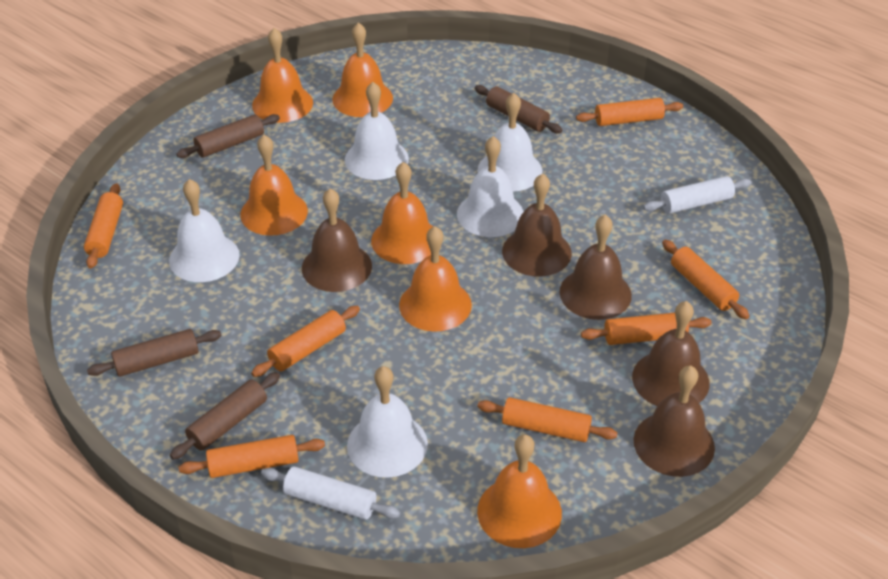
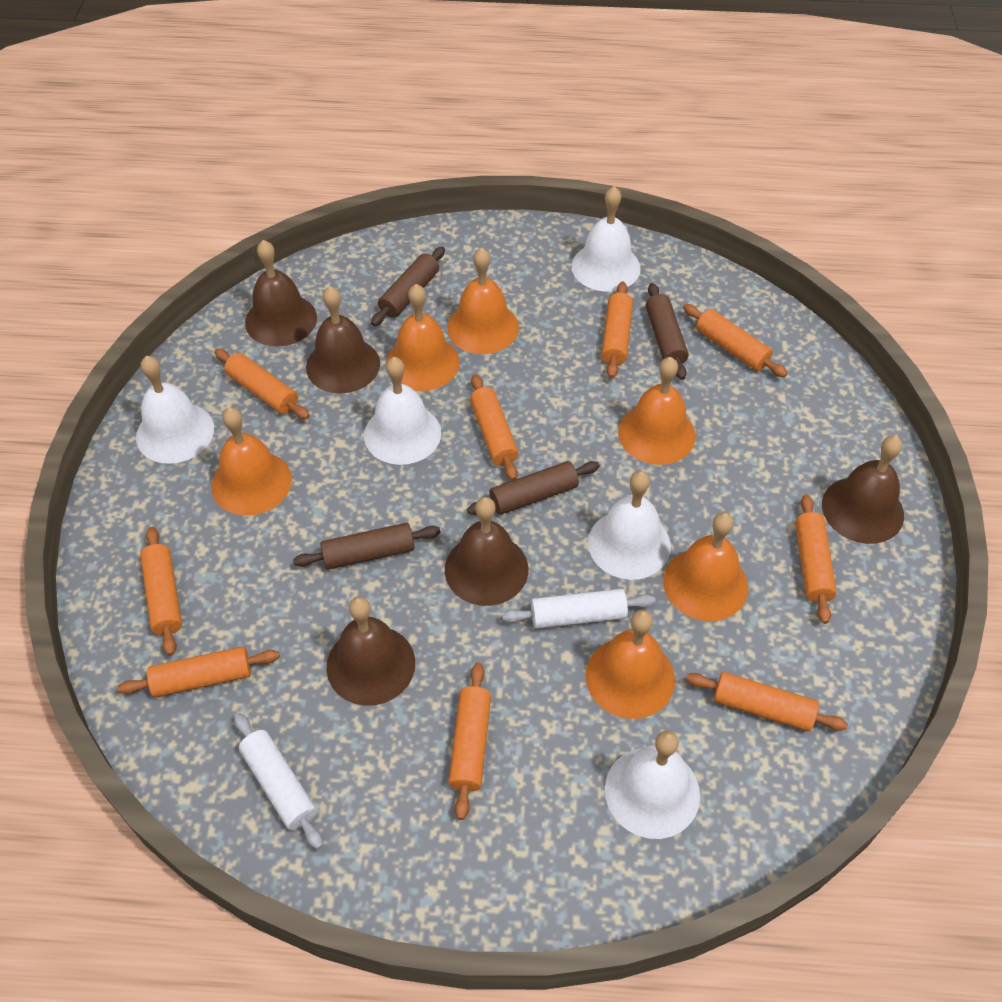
orange rolling pin: [84,183,123,269] [178,435,325,478] [251,306,360,377] [477,397,618,442] [576,98,683,126] [581,313,712,345] [662,240,750,319] = 7 -> [117,646,280,697] [140,527,182,656] [214,349,310,419] [448,662,491,820] [470,374,518,481] [601,282,633,378] [683,304,787,377] [686,672,848,731] [795,494,837,624] = 9

